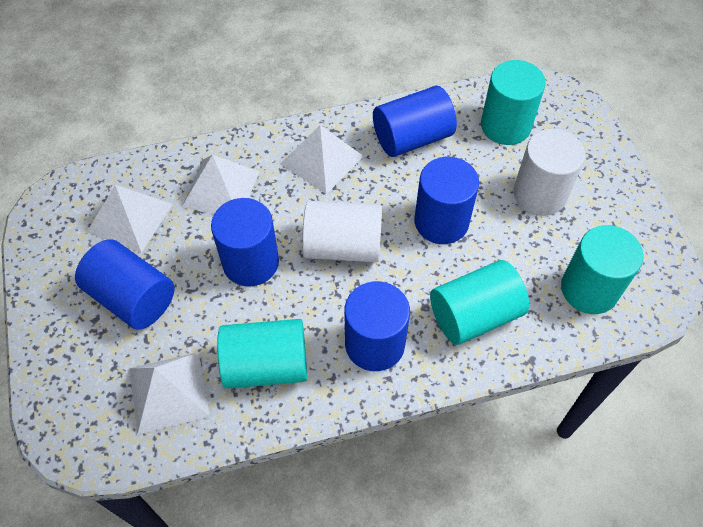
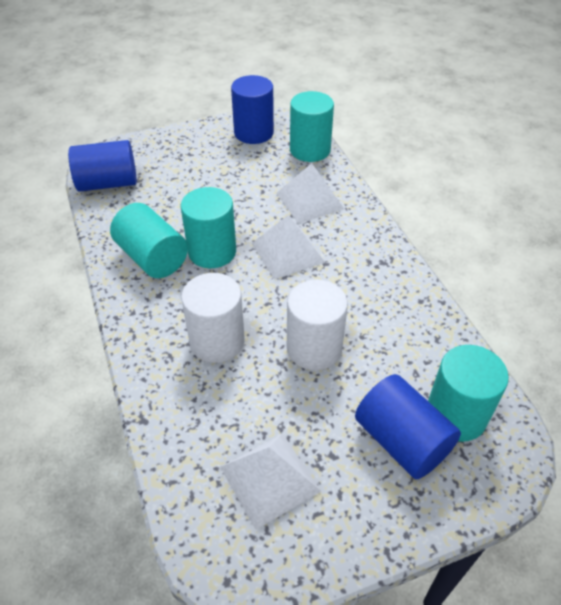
blue cylinder: [75,239,175,330] [211,198,279,287] [344,281,410,371] [373,86,457,157] [414,157,479,244] = 5 -> [68,140,137,192] [231,75,274,144] [355,374,461,479] = 3
white pyramid: [87,185,173,253] [129,352,210,435] [182,155,260,214] [281,125,363,194] = 4 -> [220,434,322,530] [252,215,325,279] [277,163,344,224] = 3

